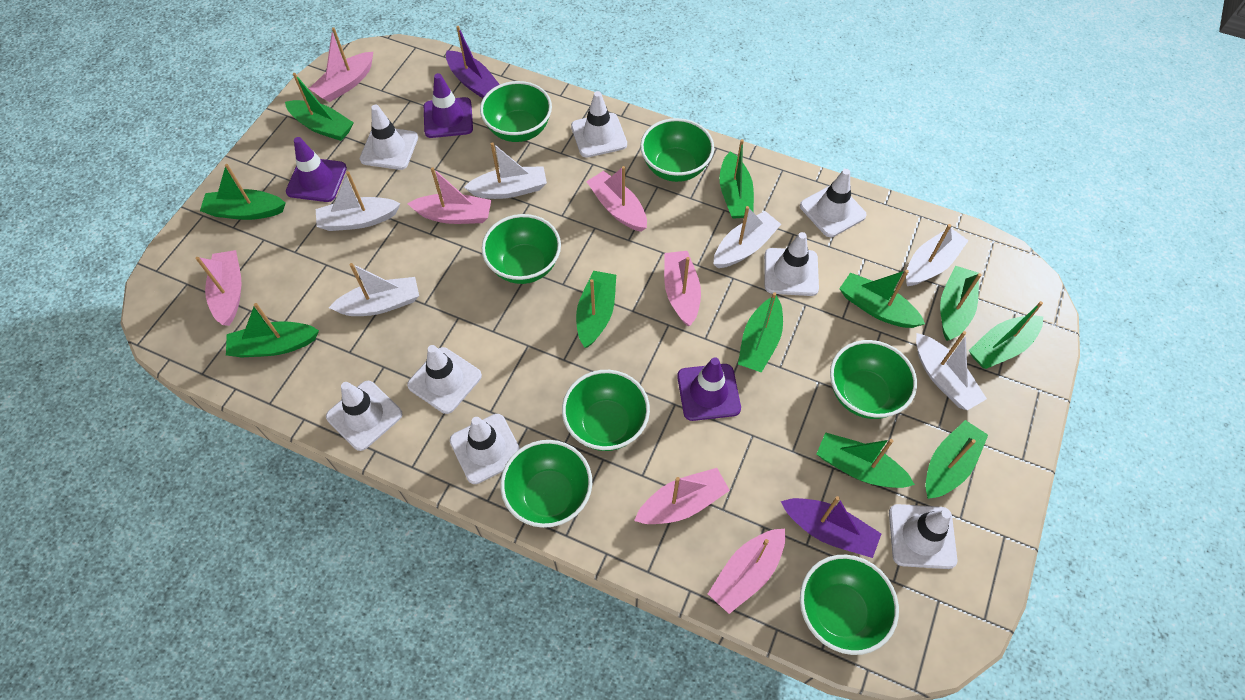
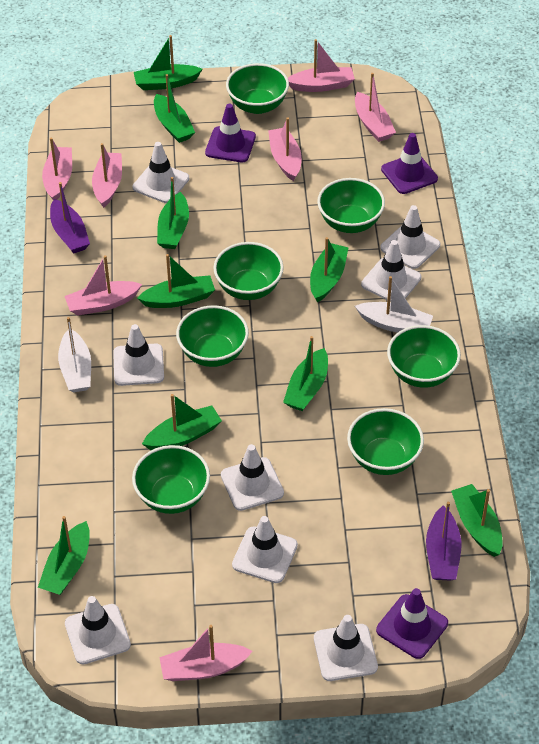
green boat: [200,164,286,220] [226,303,319,357] [285,73,354,141] [576,271,616,348] [720,139,754,219] [738,292,783,373] [817,432,915,488] [839,270,925,328] [926,420,988,499] [940,266,982,341] [969,301,1043,369] = 11 -> [38,516,90,595] [134,35,202,90] [137,254,215,308] [142,394,222,450] [154,74,195,143] [157,177,189,249] [283,336,328,411] [310,237,348,302] [451,484,503,557] = 9
white boat: [316,171,401,231] [329,263,419,316] [464,142,547,199] [713,206,781,268] [906,224,969,286] [916,331,987,410] = 6 -> [58,317,91,392] [355,276,433,333] = 2

